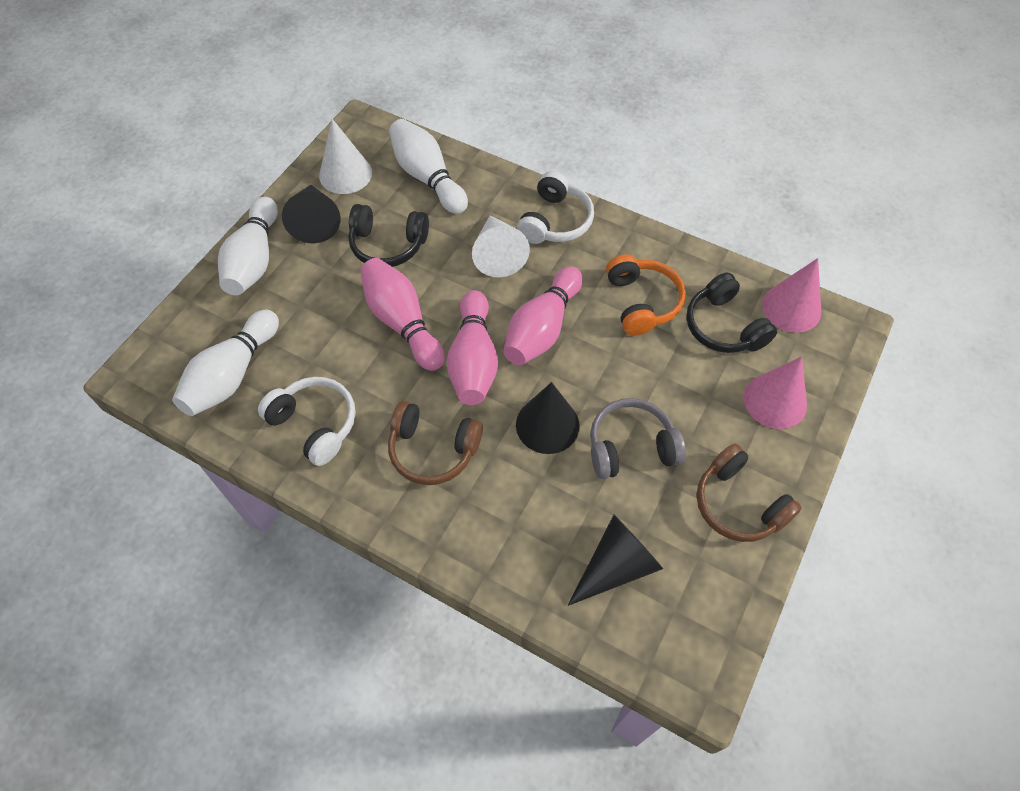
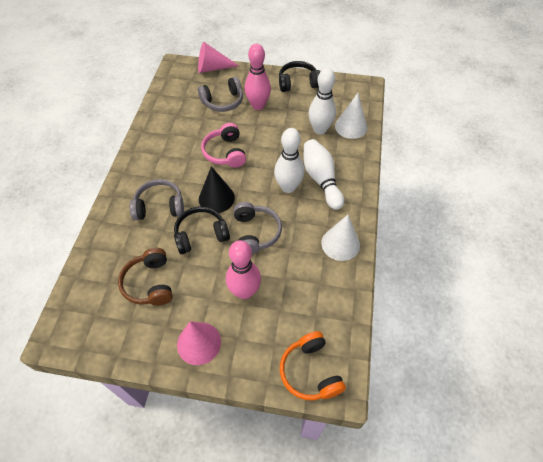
black cone: [282,185,340,243] [516,382,580,454] [568,515,663,606] = 3 -> [199,166,235,213] = 1
brown headphones: [388,401,483,485] [697,444,802,542] = 2 -> [118,248,173,306] = 1
grey headphones: [590,398,686,479] = 1 -> [130,179,184,220] [198,77,243,112] [233,202,282,255] = 3
pink bowling pin: [360,258,445,371] [447,290,498,405] [504,267,583,365] = 3 -> [226,240,261,299] [245,44,271,110] = 2
pink headphones: none = 0 -> [201,123,246,168] = 1
white headphones: [258,377,356,466] [517,171,594,244] = 2 -> none = 0

